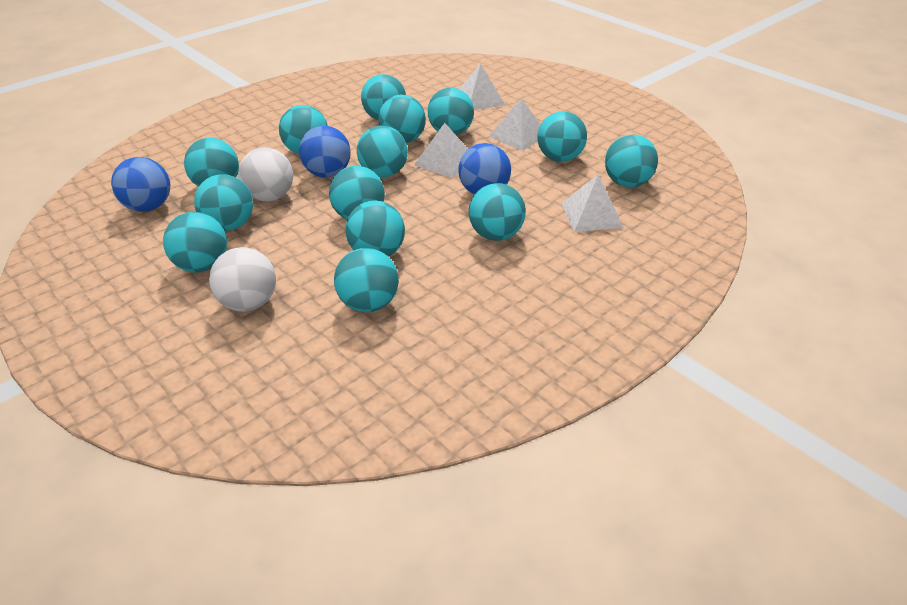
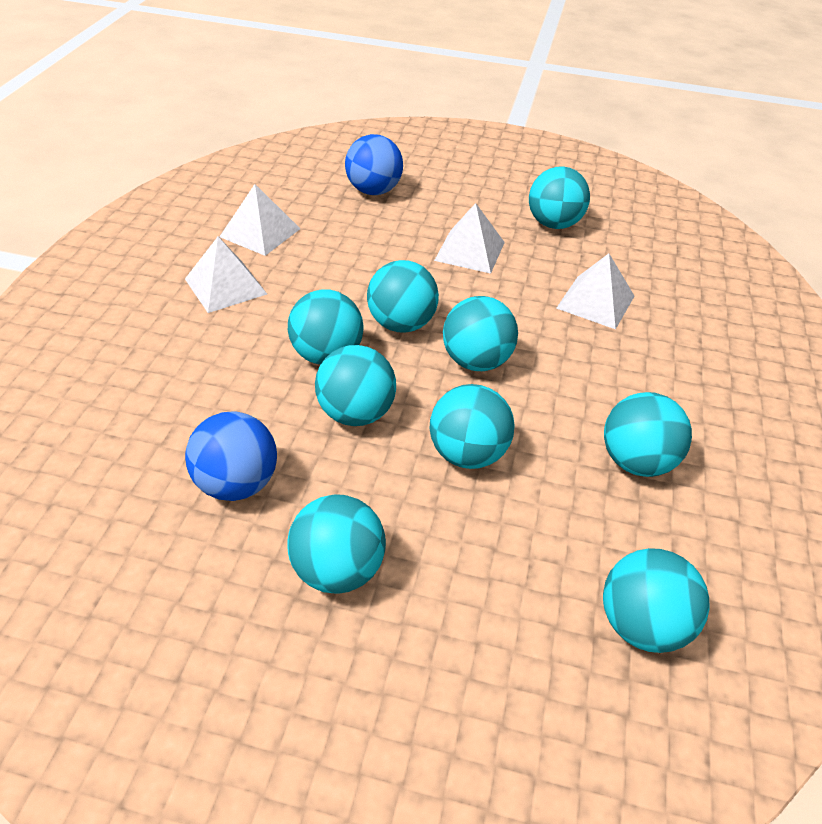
blue ball: [111,157,170,212] [299,126,351,177] [458,143,511,194] = 3 -> [185,412,277,501] [345,134,403,195] = 2
turquoise ball: [163,212,227,272] [184,138,239,187] [194,174,253,231] [279,105,328,154] [329,166,385,219] [334,248,399,312] [346,200,405,257] [357,126,408,177] [361,74,406,120] [378,95,426,143] [428,88,474,135] [469,183,526,241] [537,111,587,162] [605,135,658,187] = 14 -> [287,494,386,594] [288,289,364,365] [315,345,396,426] [367,260,439,333] [430,384,514,469] [443,296,518,371] [529,166,590,229] [603,548,710,653] [604,392,692,477] = 9
white ball: [209,247,276,312] [238,147,293,201] = 2 -> none = 0

